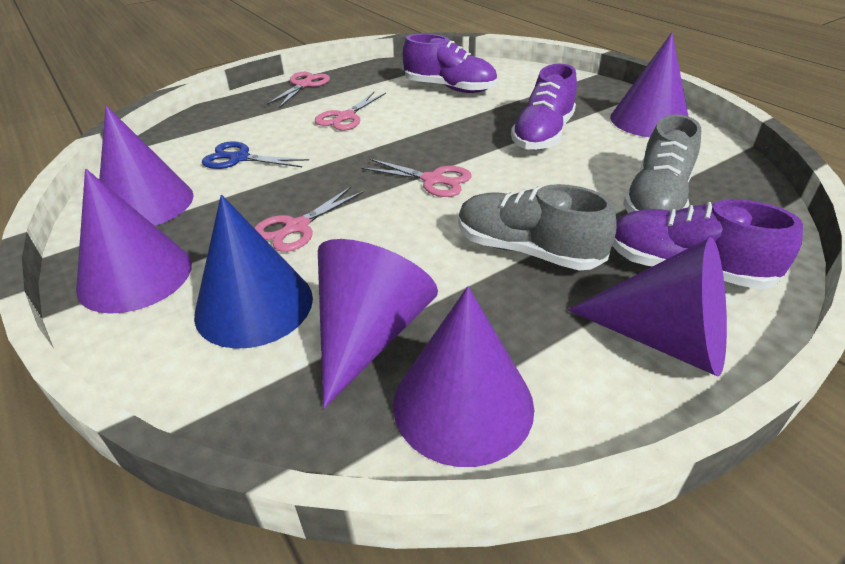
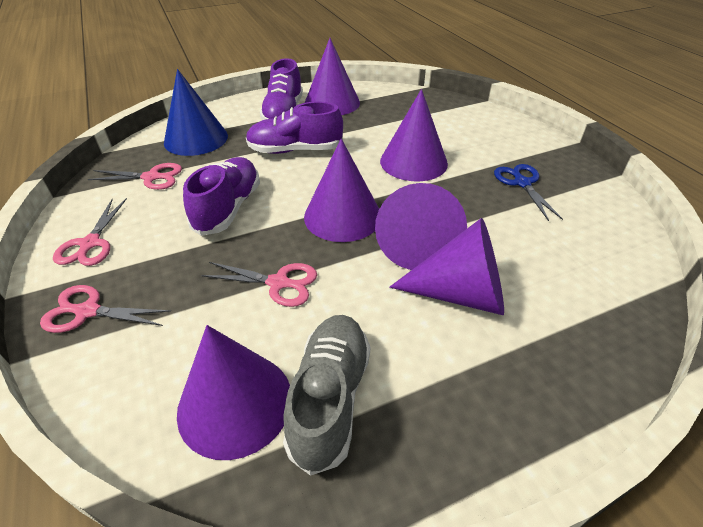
grey shoe: [458,184,616,271] [623,114,701,213] = 2 -> [283,315,370,476] = 1

